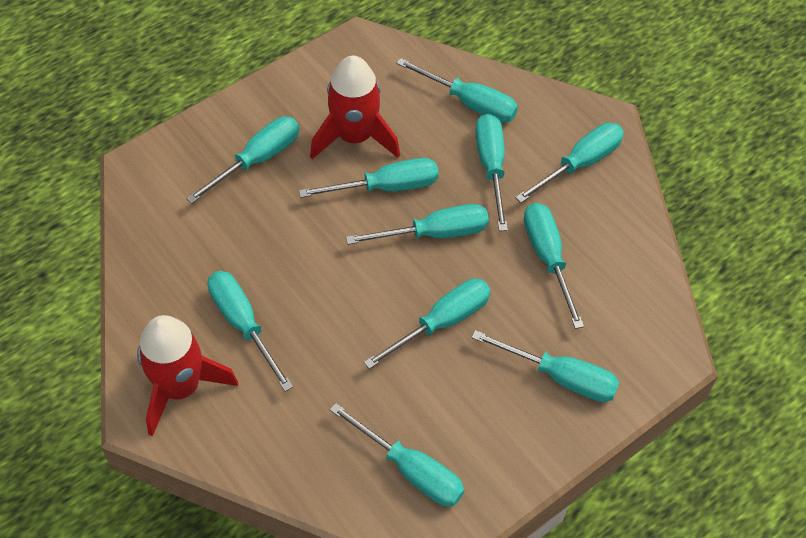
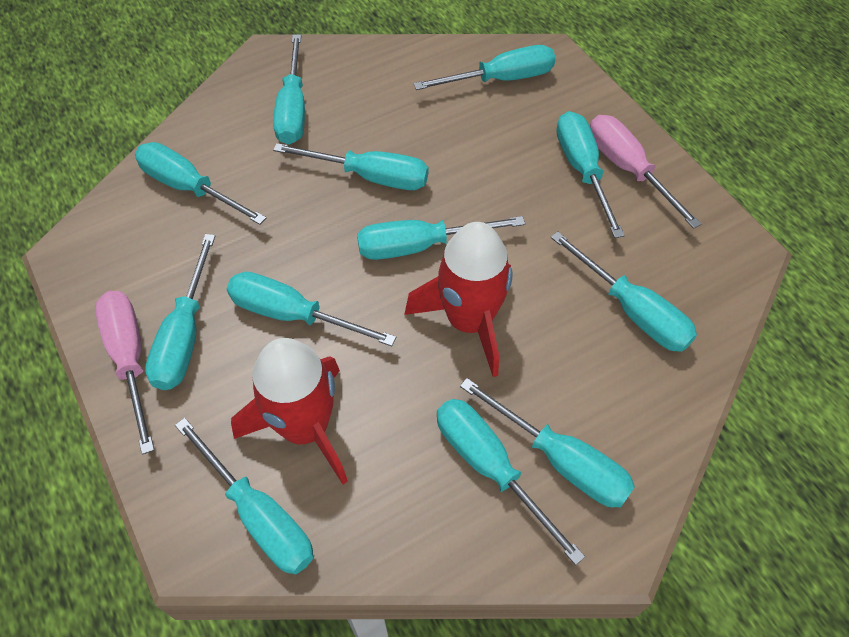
pink screwdriver: none = 0 -> [95,291,154,455] [590,115,702,229] = 2
turquoise screwdriver: [186,117,299,204] [208,271,293,392] [299,158,438,198] [330,403,465,507] [346,204,489,245] [364,279,491,369] [396,58,518,123] [471,330,620,402] [475,113,508,231] [515,123,624,203] [524,203,584,329] = 11 -> [135,142,266,225] [145,234,215,390] [175,418,313,574] [227,272,396,346] [273,34,305,144] [273,143,429,190] [357,216,525,260] [414,45,556,90] [437,399,585,565] [460,378,635,508] [550,231,697,352] [556,111,625,238] = 12

